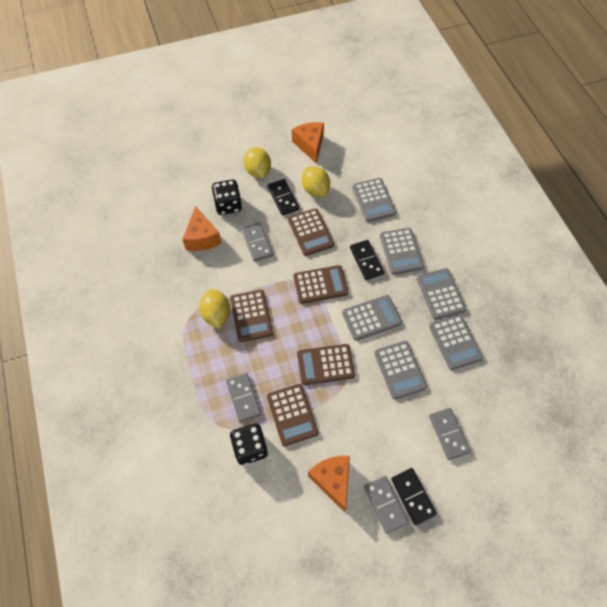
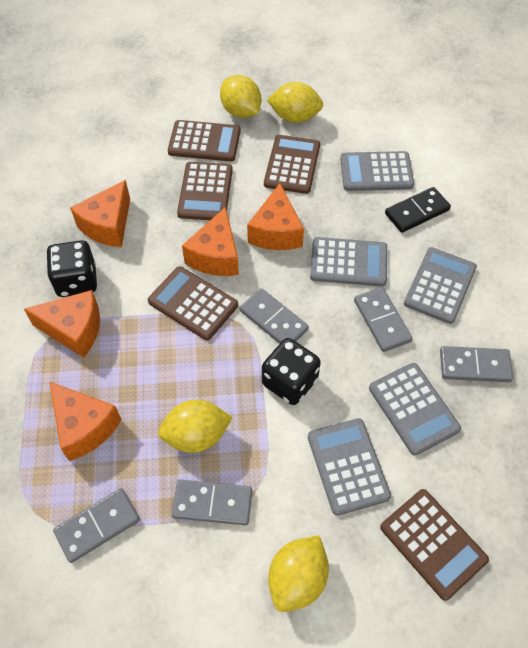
black domino: [267,179,300,215] [350,240,384,280] [391,468,437,525] = 3 -> [385,187,451,233] = 1
grey calculator: [342,295,402,341] [352,178,396,222] [374,341,427,399] [380,228,424,275] [417,268,466,320] [429,314,483,370] = 6 -> [308,418,391,516] [310,237,387,286] [340,151,414,191] [369,363,461,456] [404,247,477,324] = 5
grey domino: [226,373,261,422] [242,223,273,262] [364,476,408,534] [429,408,470,460] = 4 -> [53,488,140,563] [172,480,252,525] [240,288,309,344] [354,287,413,352] [440,346,513,382] = 5
orange cheese: [182,206,222,251] [292,122,324,163] [308,456,350,512] = 3 -> [24,290,100,358] [50,382,122,461] [70,180,130,247] [182,207,239,276] [247,183,304,250] = 5
yellow lemon: [199,289,231,328] [244,147,271,178] [302,166,330,197] = 3 -> [158,400,233,453] [220,75,261,118] [267,82,323,123] [268,535,329,612] = 4

